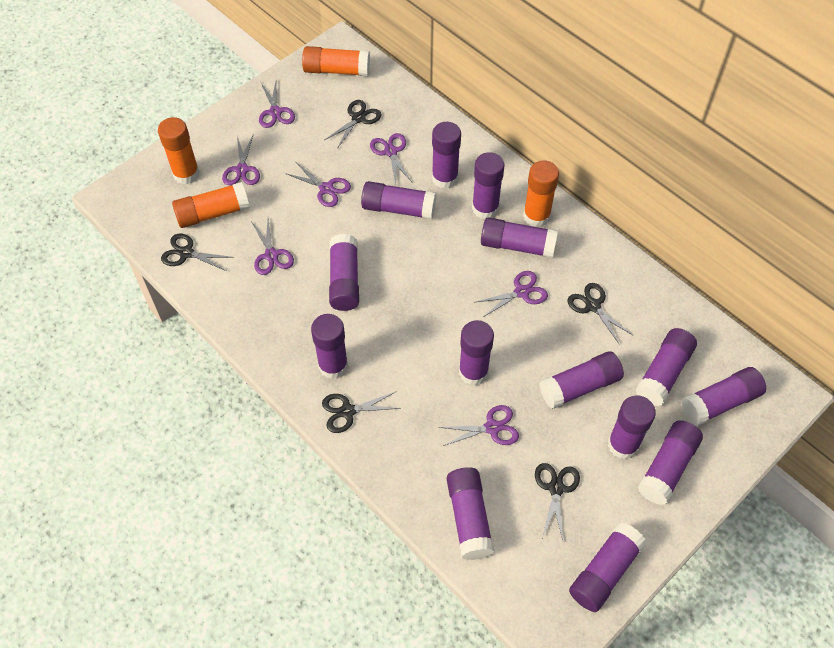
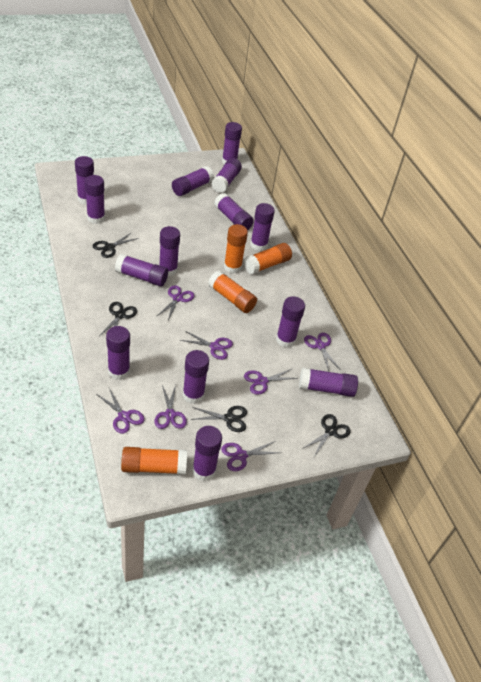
black scissors: [161,234,234,271] [322,391,401,433] [325,100,381,149] [535,463,580,540] [567,283,634,345] = 5 -> [93,232,139,258] [99,302,137,336] [190,406,247,432] [302,414,351,457] = 4

